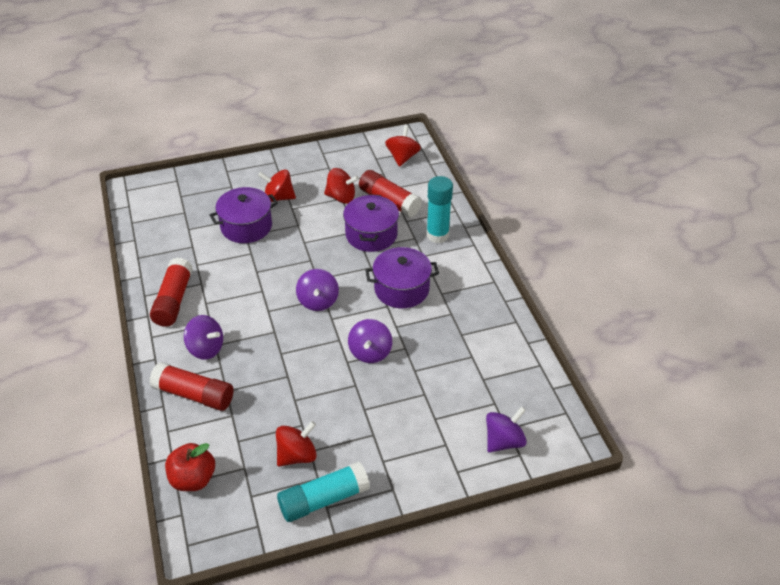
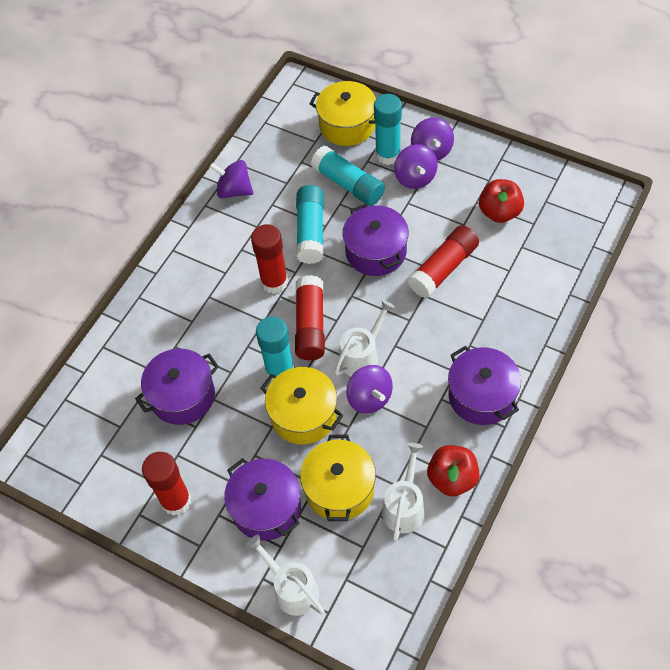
purple pot: [210,187,278,243] [343,194,399,252] [365,247,439,308] = 3 -> [135,348,219,425] [224,458,301,541] [342,203,409,276] [448,346,521,425] = 4
red apple: [165,443,215,491] = 1 -> [427,445,480,496] [479,179,524,223] = 2
red glue stick: [149,362,234,411] [150,257,193,327] [359,170,422,217] = 3 -> [142,452,191,516] [251,224,288,294] [295,275,325,360] [408,225,479,298] = 4
red spinning top: [258,169,296,202] [276,421,317,467] [324,168,359,204] [385,125,421,167] = 4 -> none = 0
turquoise glue stick: [277,462,370,522] [427,176,453,243] = 2 -> [256,316,294,382] [296,185,324,264] [311,146,385,206] [374,94,402,165] = 4
white watering can: none = 0 -> [246,535,325,616] [334,300,395,376] [382,443,425,541] = 3
yellow pot: none = 0 -> [260,367,344,445] [300,435,376,521] [309,81,376,146] = 3

